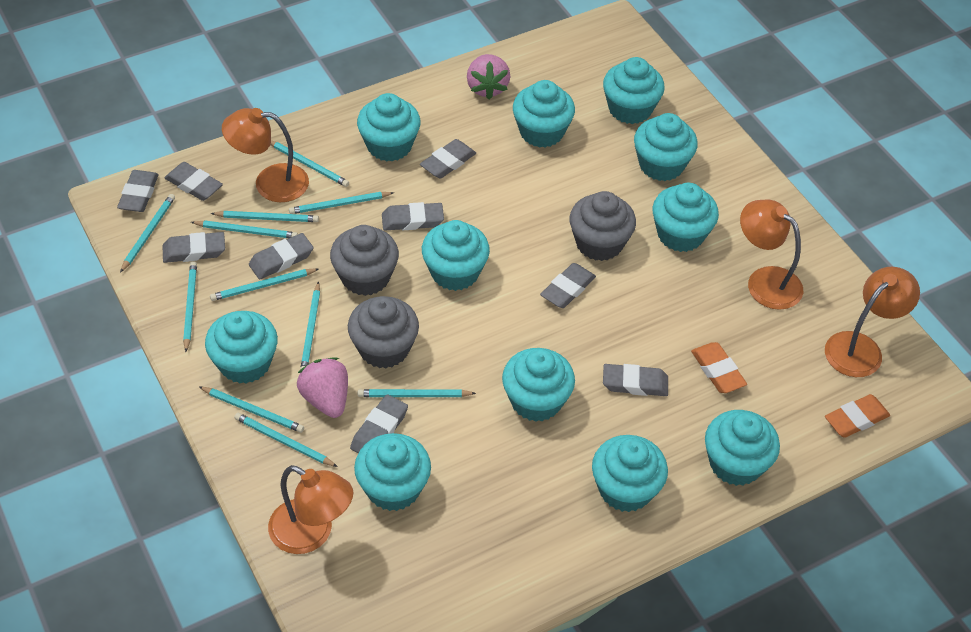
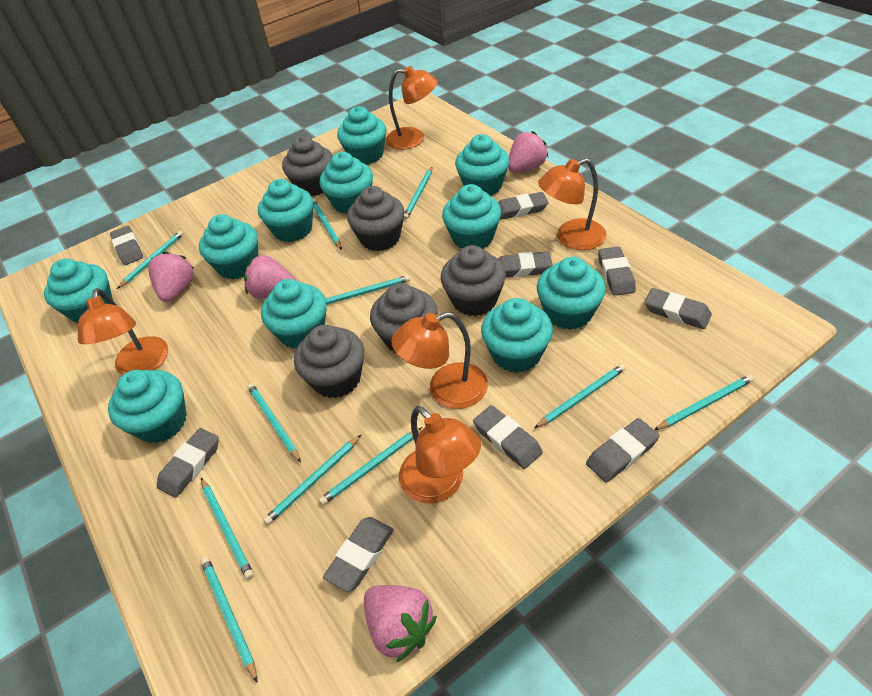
grey cupcake: [330,225,399,296] [348,296,419,368] [570,191,636,261] = 3 -> [282,136,333,196] [294,325,364,398] [347,186,405,251] [370,283,437,353] [441,245,506,316] = 5
orange eraser: [691,342,747,393] [825,394,890,438] = 2 -> none = 0
orange lamp: [222,108,309,202] [268,465,353,554] [740,200,803,310] [825,266,920,377] = 4 -> [78,288,168,375] [385,66,438,150] [392,312,488,409] [399,406,481,504] [538,158,607,250] = 5
pink strawberry: [297,357,348,418] [467,54,511,99] = 2 -> [148,252,195,302] [244,255,296,298] [364,585,437,663] [508,131,548,173] = 4

